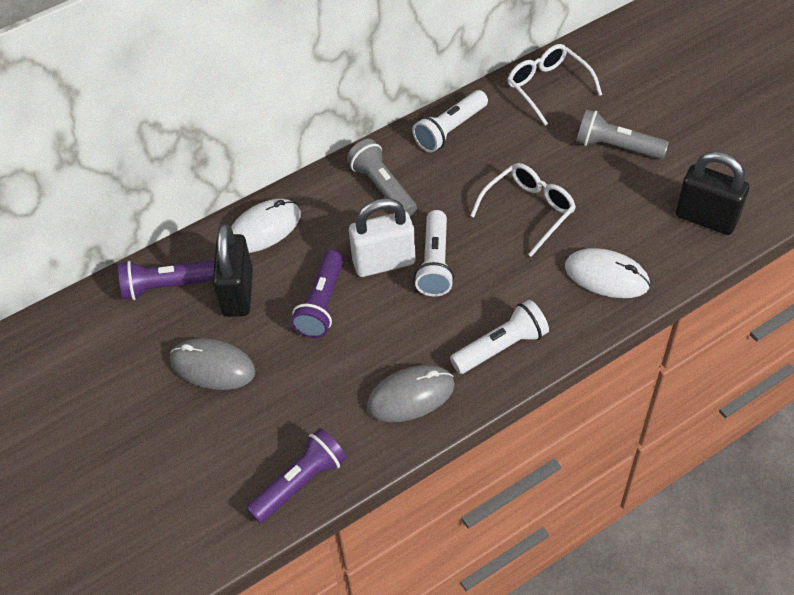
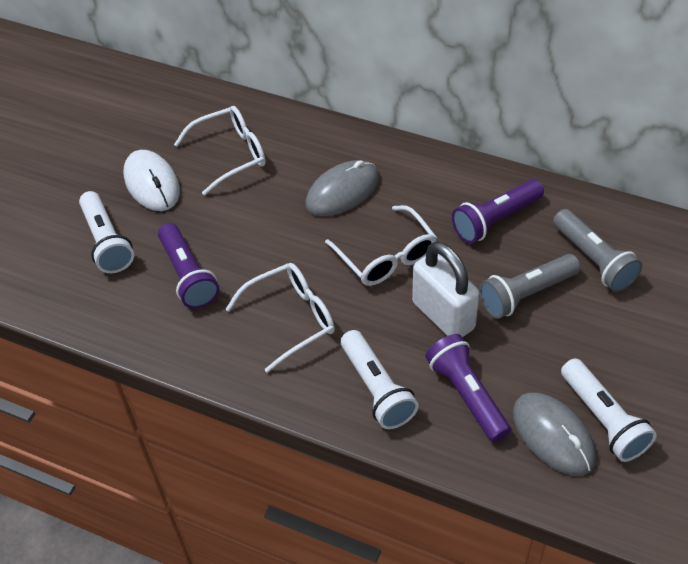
black padlock: [213,223,253,317] [675,152,749,235] = 2 -> none = 0
white glasses: [470,163,576,257] [507,44,602,126] = 2 -> [174,106,266,195] [226,263,335,373] [325,205,437,286] = 3
white mouse: [231,199,301,253] [565,248,650,298] = 2 -> [123,150,180,211] = 1

